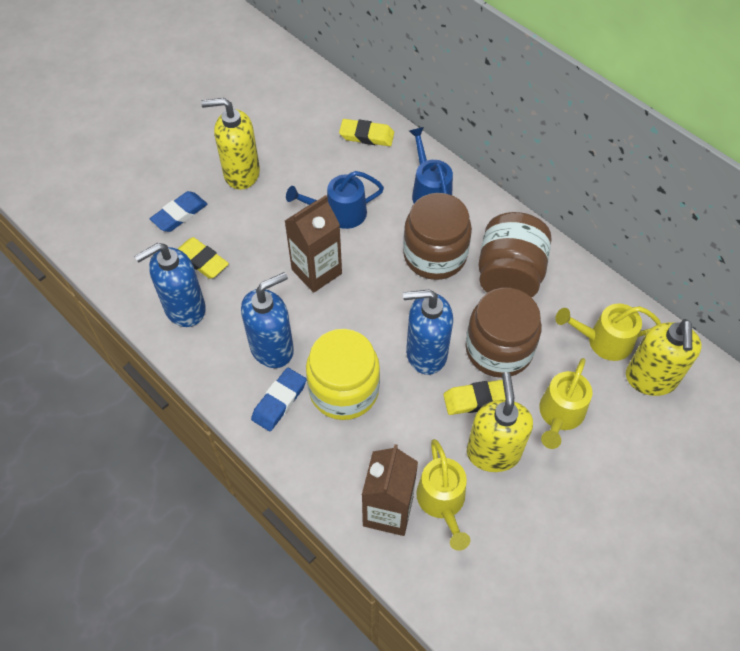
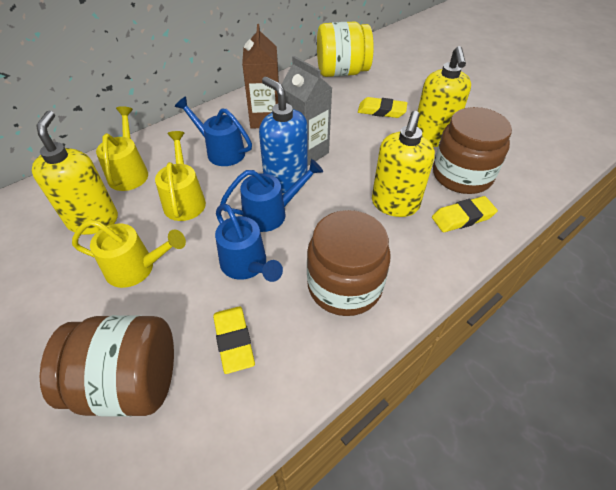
blue eraser: [150,191,207,232] [251,368,306,431] = 2 -> none = 0
blue soap dispenser: [134,243,206,327] [241,272,294,368] [403,289,453,375] = 3 -> [259,77,308,193] = 1
blue watering can: [286,171,384,229] [409,127,453,203] = 2 -> [175,97,252,166] [215,204,283,282] [220,159,323,232] = 3
brown carton: [285,195,342,293] [362,444,418,536] = 2 -> [242,24,279,129] = 1
grey carton: none = 0 -> [282,56,332,166] = 1

